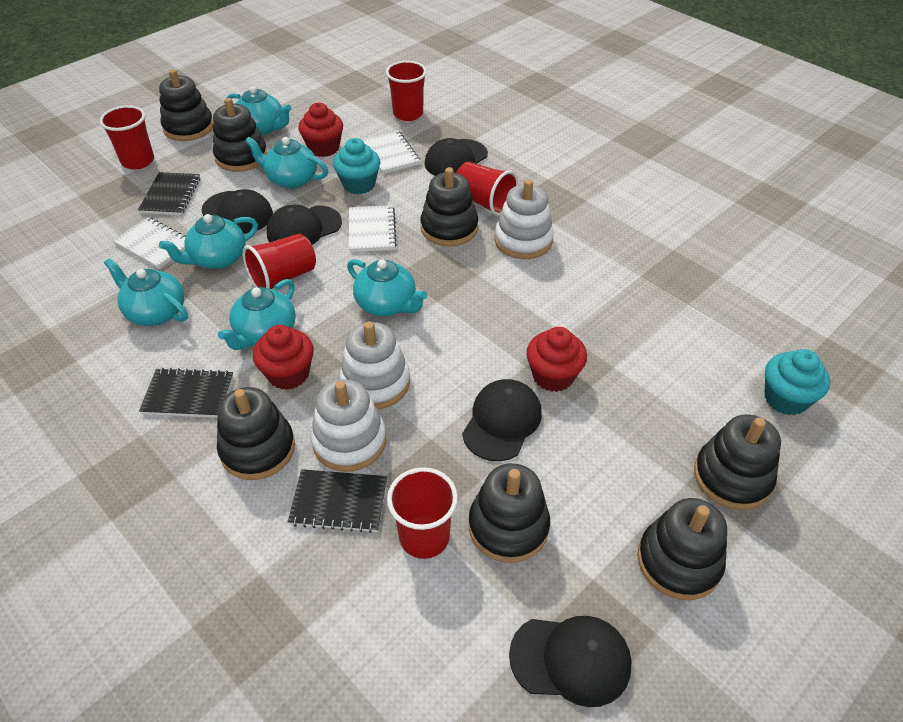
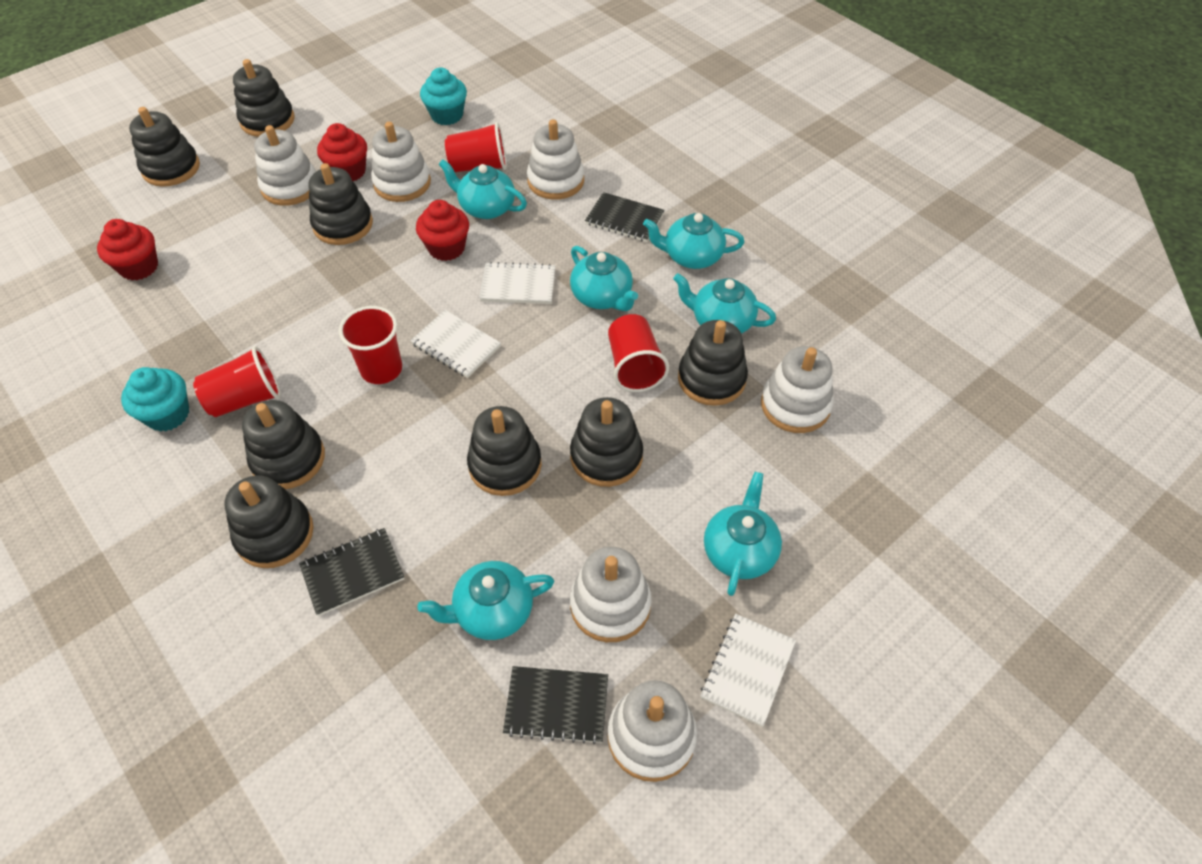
black cap: [201,189,273,234] [267,205,342,245] [425,138,488,176] [462,379,542,461] [509,616,632,707] = 5 -> none = 0
black stacking toy: [159,69,214,141] [213,98,267,172] [217,387,295,480] [421,167,478,247] [469,463,550,563] [637,498,727,600] [694,415,781,510] = 7 -> [129,107,200,187] [225,475,314,568] [233,59,295,137] [242,400,325,489] [308,163,373,245] [467,406,542,496] [570,397,643,487] [678,320,748,406] = 8
red cup: [99,105,154,170] [243,234,316,289] [386,61,427,121] [387,467,458,559] [456,162,518,216] = 5 -> [193,346,281,417] [339,306,402,384] [445,122,507,172] [608,314,669,392] = 4
white stacking toy: [311,379,386,472] [340,321,410,409] [495,179,554,259] = 3 -> [254,125,316,206] [371,122,431,202] [527,119,584,200] [570,547,652,642] [608,680,697,782] [761,346,834,433] = 6

